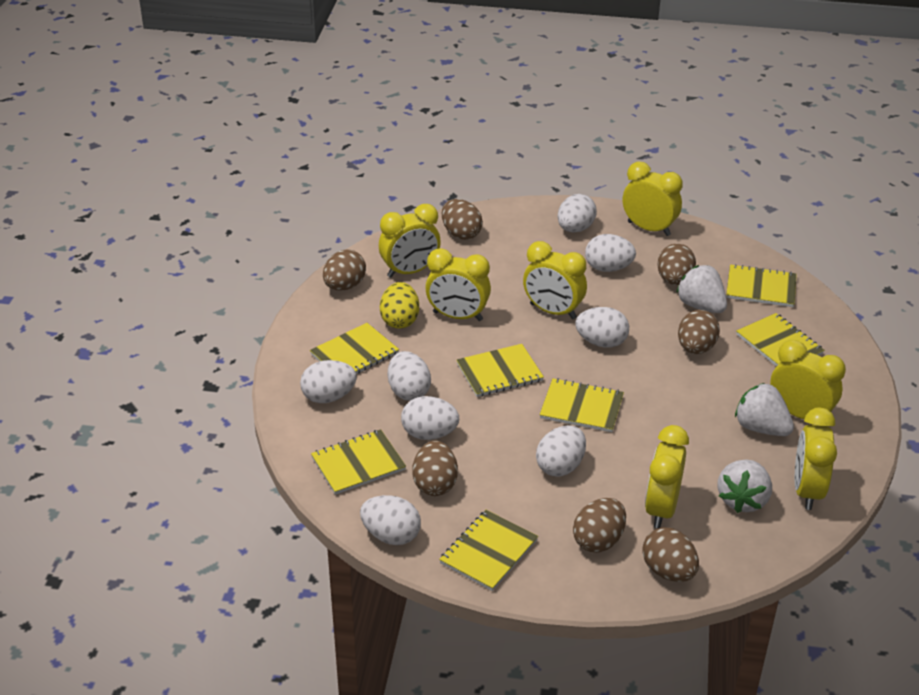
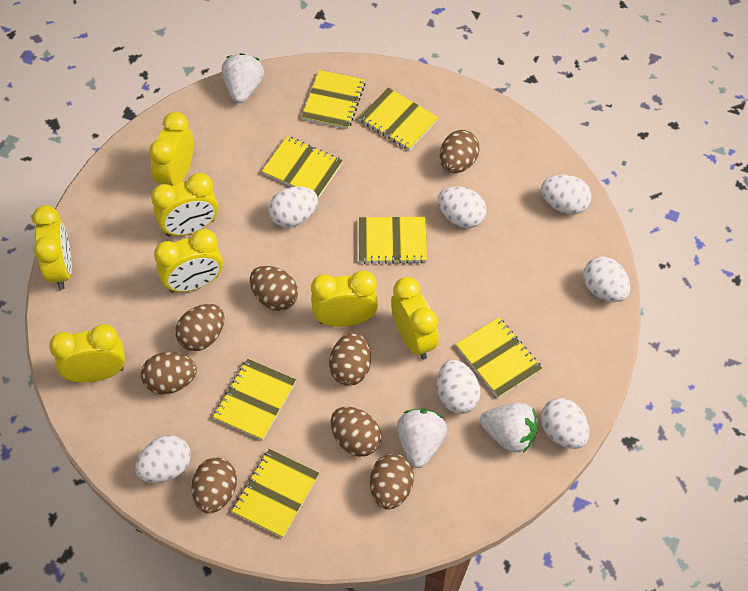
brown egg: [323,249,366,291] [412,441,458,496] [442,199,483,240] [573,498,626,553] [642,527,699,582] [657,244,696,285] [678,310,720,354] = 7 -> [141,352,197,394] [175,304,225,351] [192,457,237,514] [250,266,298,311] [329,332,371,386] [331,407,381,457] [370,454,414,510] [440,130,480,173] = 8
white egg: [300,360,357,403] [360,495,421,545] [388,351,431,401] [401,396,459,440] [536,425,586,477] [557,194,597,232] [575,307,629,348] [585,234,636,272] = 8 -> [135,435,191,483] [269,186,318,227] [437,360,481,414] [438,186,487,228] [540,398,590,449] [541,175,592,215] [583,256,630,302] = 7
yellow egg: [380,282,419,329] = 1 -> none = 0

